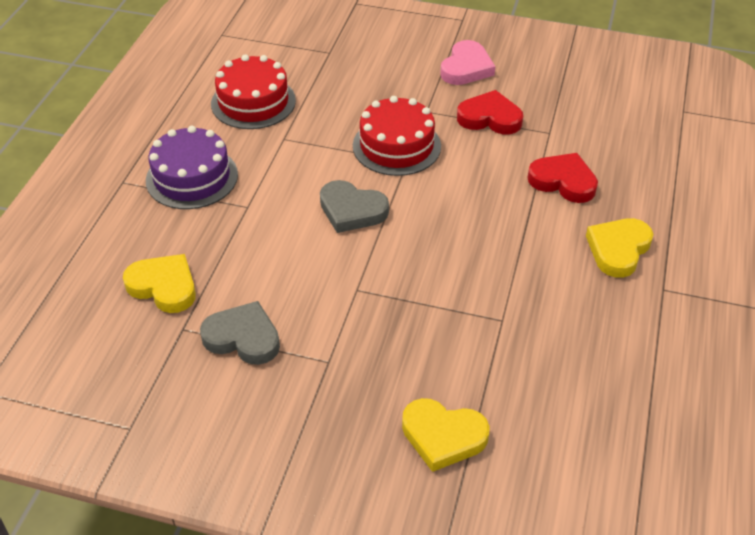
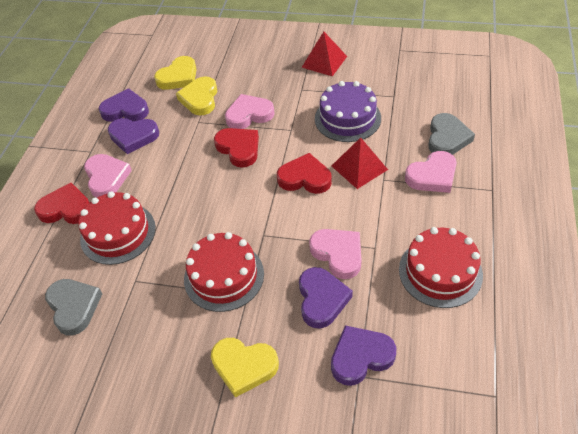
pink heart: [440,40,495,85] = 1 -> [84,154,132,198] [225,94,275,129] [309,229,361,279] [405,151,457,193] = 4
purple heart: none = 0 -> [99,89,149,122] [108,118,159,154] [299,267,353,329] [331,325,396,386] = 4
red cake: [211,54,296,129] [353,96,441,176] = 2 -> [78,191,156,265] [184,232,264,312] [399,227,483,308] = 3
red heart: [457,90,523,134] [528,153,598,203] = 2 -> [34,183,90,224] [214,128,259,168] [277,153,332,194] = 3
red pyramid: none = 0 -> [301,32,347,76] [332,137,388,189] = 2

